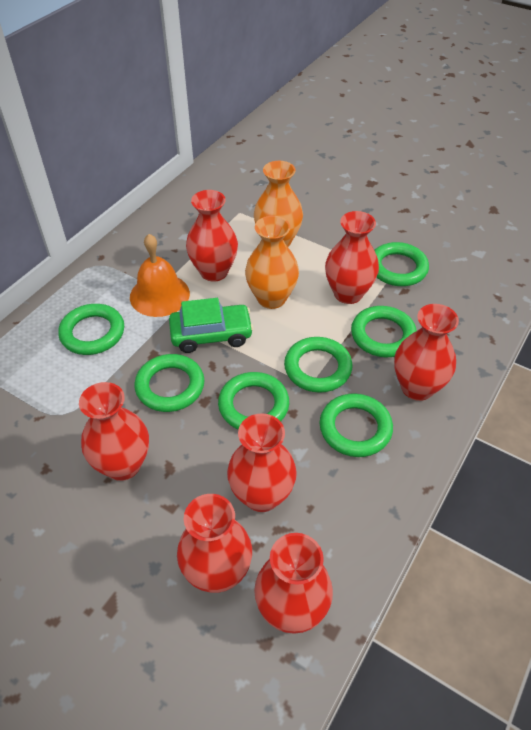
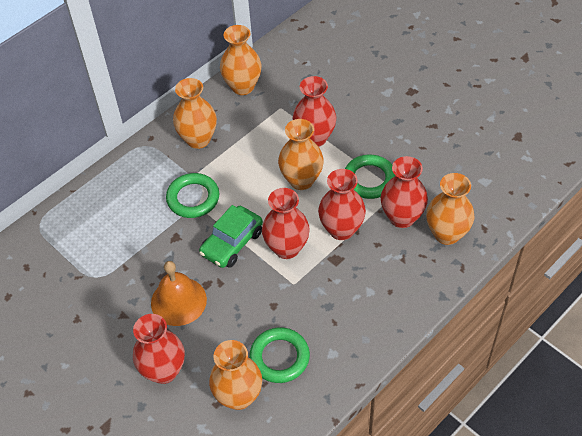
green ring: [58,304,124,355] [134,354,205,412] [218,372,289,430] [284,337,353,393] [320,393,393,457] [351,306,417,357] [375,242,429,286] = 7 -> [166,173,219,218] [249,327,310,383] [345,154,396,199] = 3
orange vase: [245,216,299,309] [254,161,303,247] = 2 -> [173,78,217,149] [209,340,262,410] [220,25,262,95] [278,119,324,190] [426,173,474,245] = 5
red vase: [79,382,149,481] [177,494,252,593] [186,190,238,282] [227,413,297,512] [254,533,333,634] [325,211,379,304] [394,304,459,401] = 7 -> [133,314,185,384] [262,188,310,259] [293,76,336,147] [318,169,366,240] [381,156,428,228] = 5

